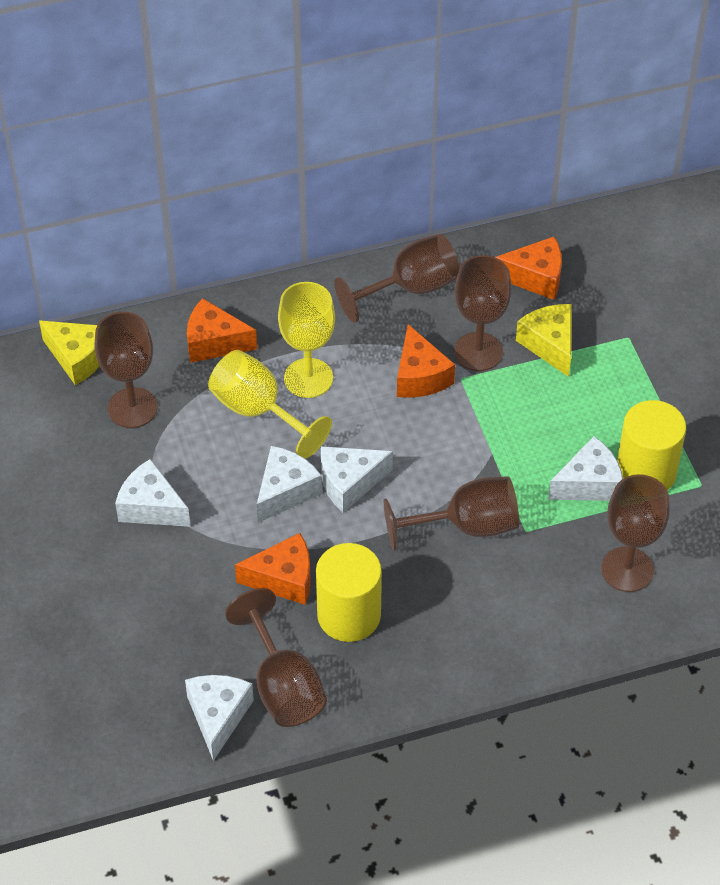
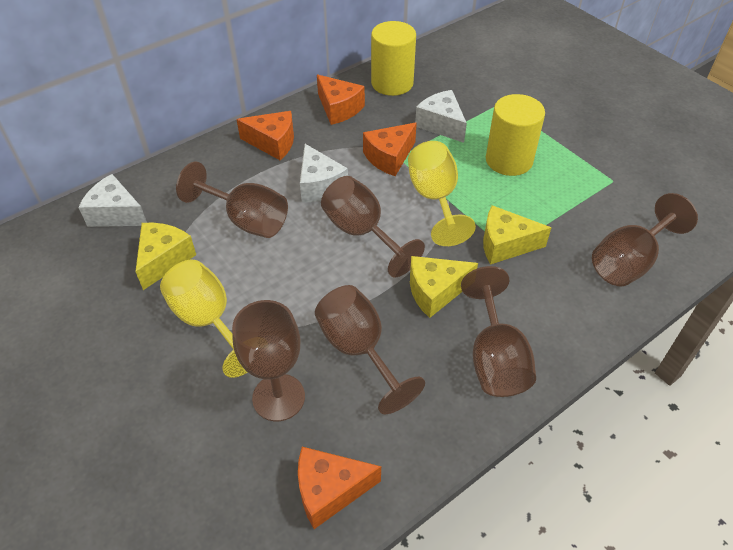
white cheese: [115,459,191,527] [185,675,254,761] [257,446,322,523] [321,446,393,513] [548,436,623,501] = 5 -> [78,174,147,227] [300,144,348,203] [415,90,467,143] = 3
yellow cheese: [39,320,100,385] [516,304,572,377] = 2 -> [135,223,196,290] [410,256,478,318] [483,205,551,265] = 3

